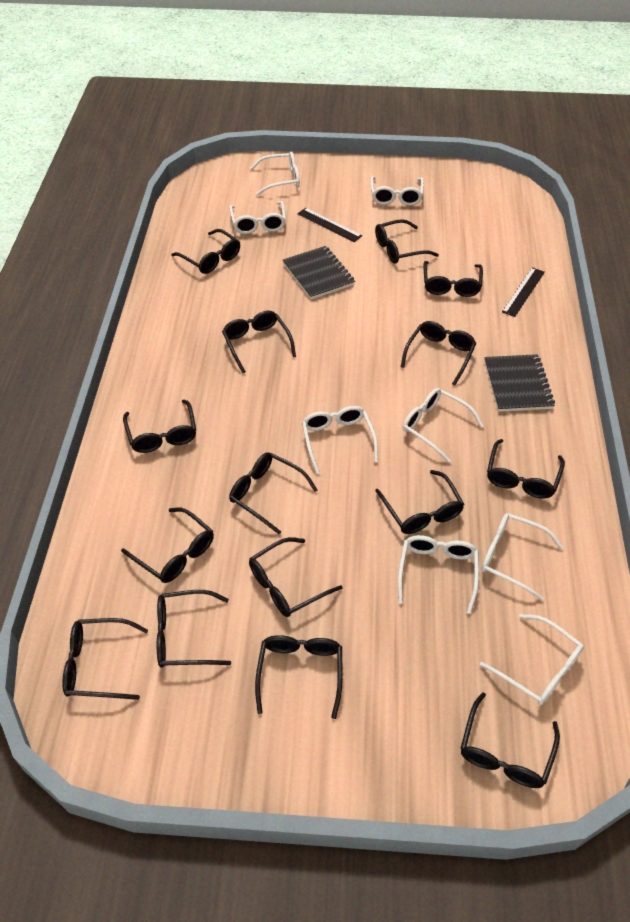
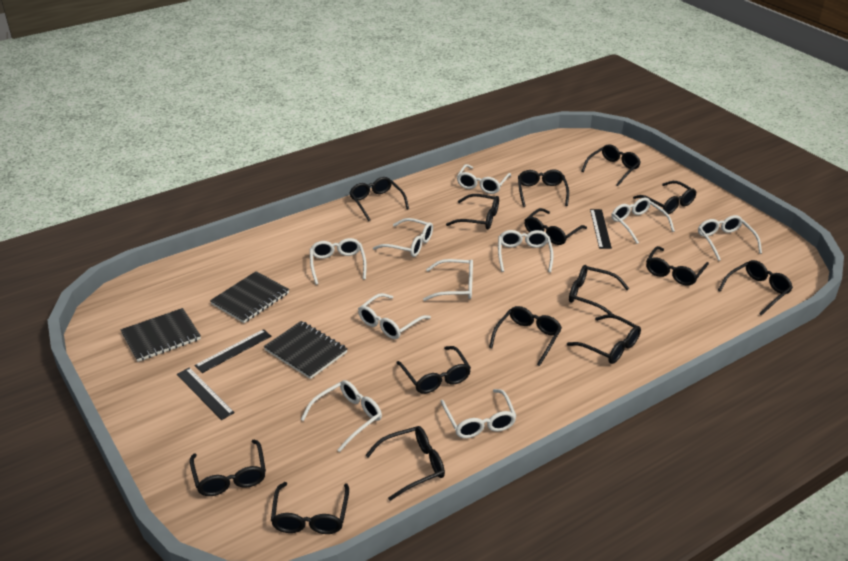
black notebook: [283,246,355,300] [484,354,555,412] = 2 -> [121,308,201,362] [210,271,289,323] [264,321,348,379] = 3
black ruler: [298,208,362,242] [502,267,545,317] = 2 -> [177,367,235,420] [194,329,271,373] [590,209,612,249] = 3
white glasses: [229,201,286,234] [250,152,300,196] [302,406,378,474] [370,176,424,206] [398,535,479,614] [403,388,484,463] [480,614,584,705] [481,513,563,601] = 8 -> [301,380,382,452] [310,238,367,285] [358,293,431,339] [373,218,433,257] [423,259,473,301] [440,389,516,438] [457,164,511,194] [498,230,553,272] [612,197,675,244] [698,215,762,261] = 10

